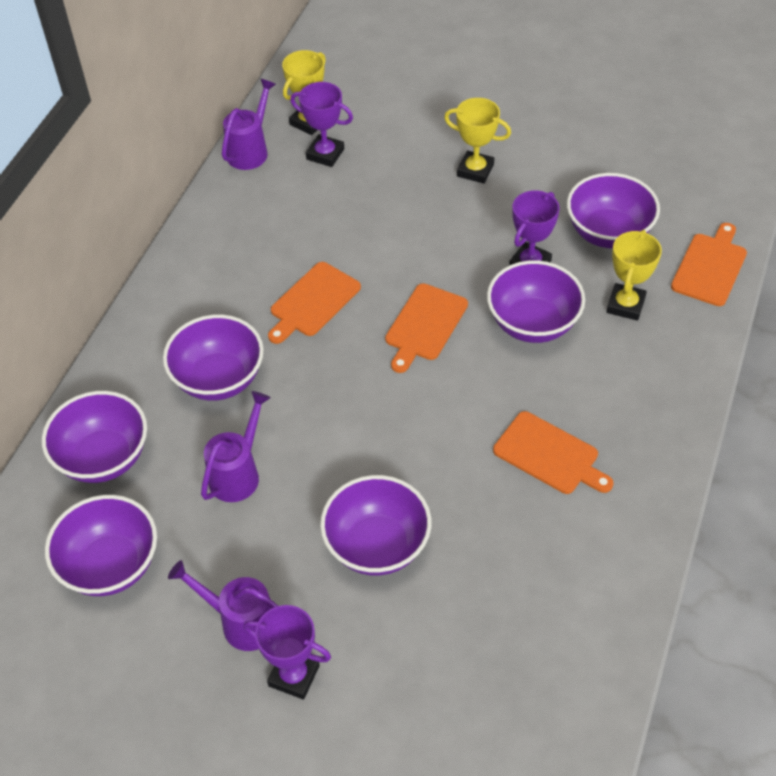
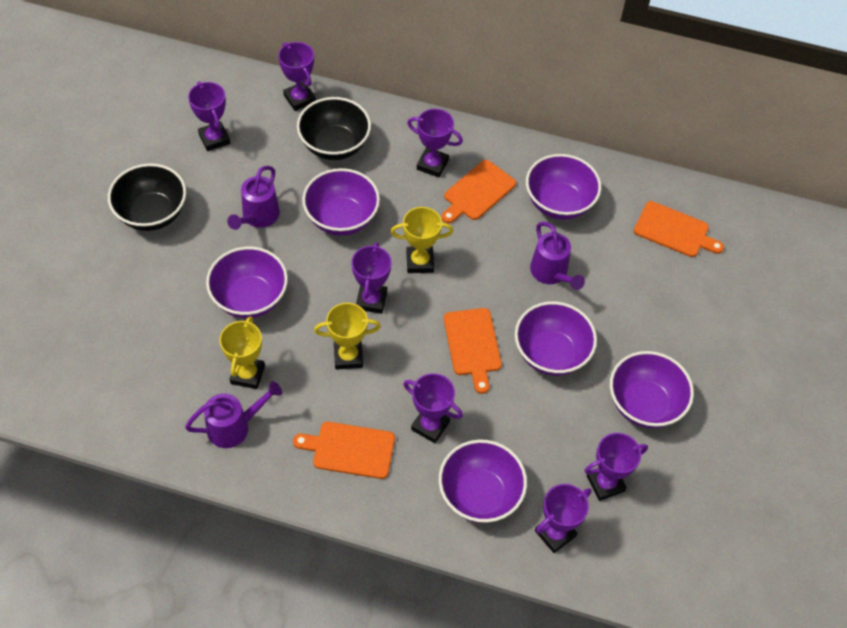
black bowl: none = 0 -> [108,163,186,231] [297,97,371,160] = 2
purple trophy: [244,605,331,700] [290,82,353,167] [509,190,560,265] = 3 -> [188,81,230,151] [278,42,316,111] [351,242,392,314] [404,373,463,443] [407,109,463,177] [535,484,591,553] [585,433,648,501] = 7

